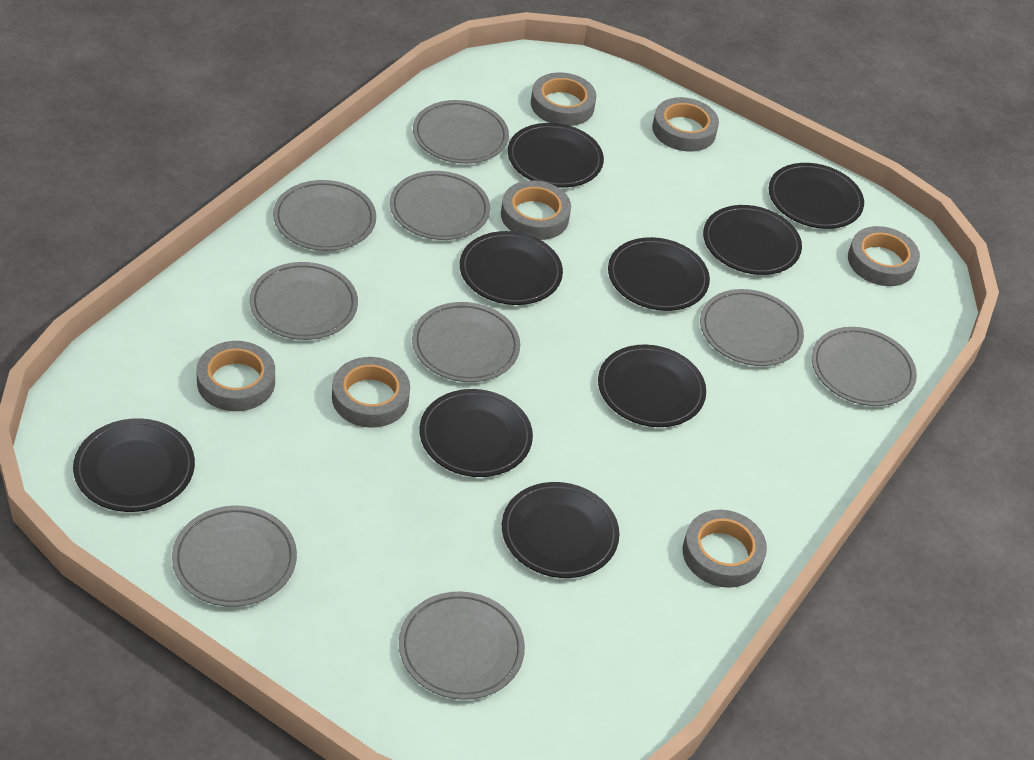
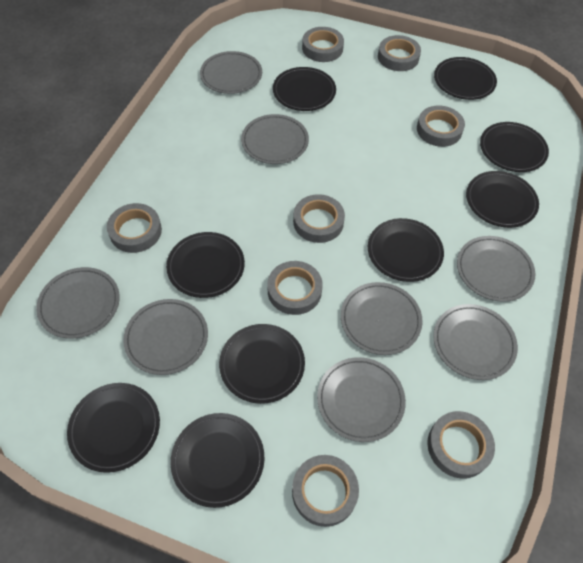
grey plate: [172,505,297,607] [250,262,358,340] [273,180,376,251] [390,171,490,240] [399,591,525,700] [412,302,520,382] [413,100,509,164] [700,289,804,366] [812,327,917,406] = 9 -> [36,267,120,339] [123,299,208,375] [200,51,262,94] [241,114,309,164] [317,357,406,442] [341,282,423,355] [433,304,518,380] [457,236,535,302] = 8
grey tape: [197,341,275,411] [332,357,410,428] [501,180,571,240] [531,72,596,126] [652,97,719,152] [683,510,767,588] [848,226,920,286] = 7 -> [107,203,162,253] [267,261,323,315] [292,455,359,527] [293,194,345,243] [302,27,344,62] [378,35,421,71] [417,106,465,147] [428,411,495,479] = 8

